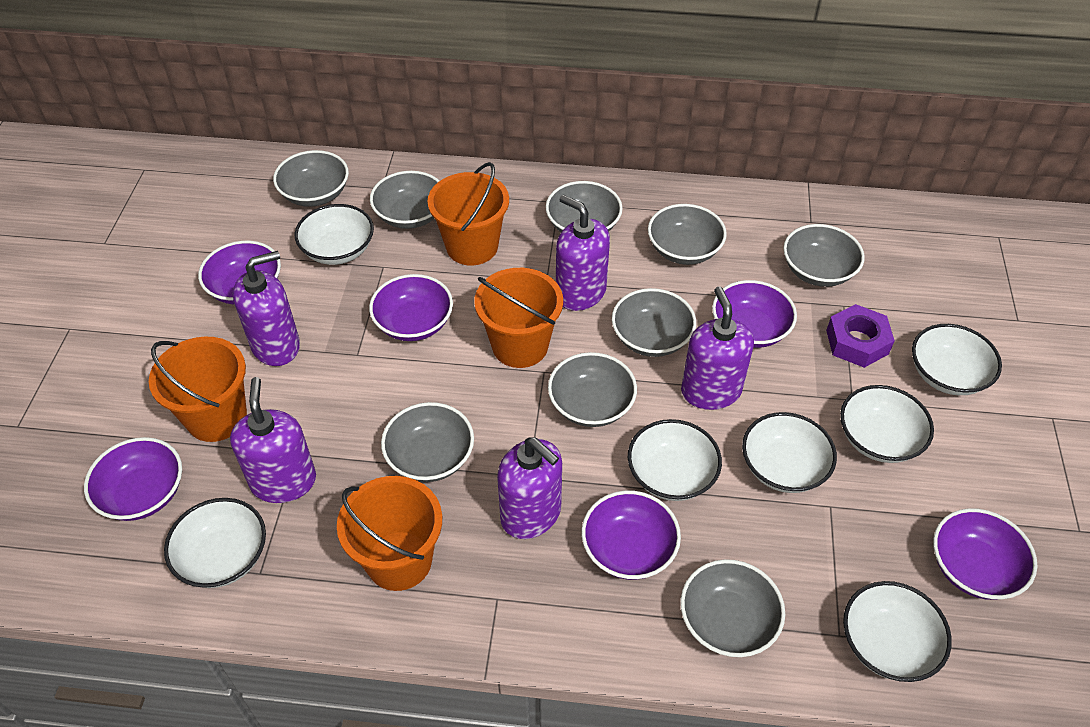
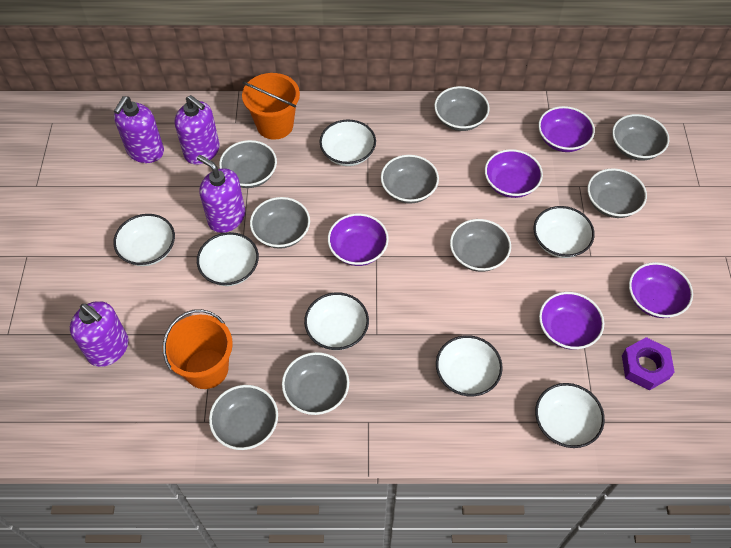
orange bucket: [149,337,247,442] [337,476,442,591] [428,162,509,265] [474,268,563,368] = 4 -> [163,309,233,389] [242,73,300,140] = 2
purple bowl: [84,437,182,521] [198,241,281,305] [369,274,453,341] [582,490,681,580] [712,280,797,348] [933,508,1037,600] = 6 -> [328,213,389,266] [485,149,543,198] [538,106,595,152] [539,292,604,350] [629,262,693,318] = 5
purple soap dispenser: [230,377,316,503] [233,251,300,366] [497,437,562,539] [556,195,610,311] [681,286,754,410] = 5 -> [70,301,129,367] [114,96,164,163] [174,95,220,165] [197,155,245,233] = 4

